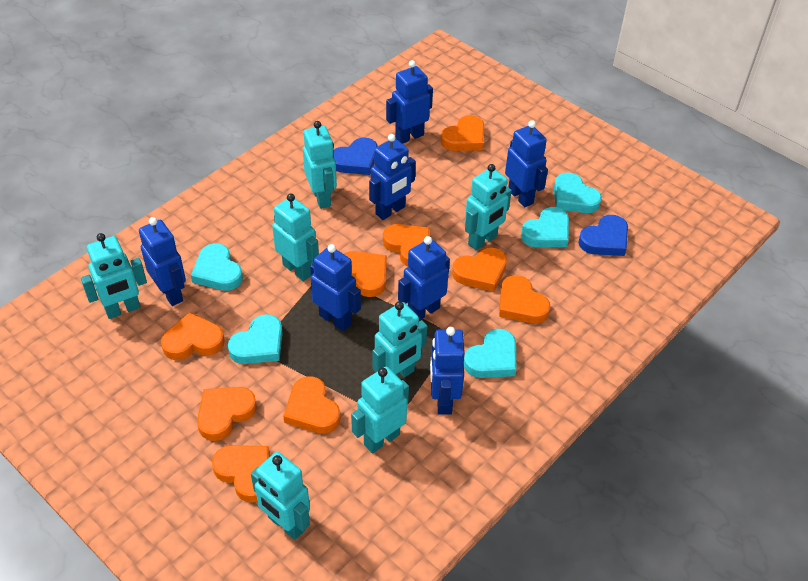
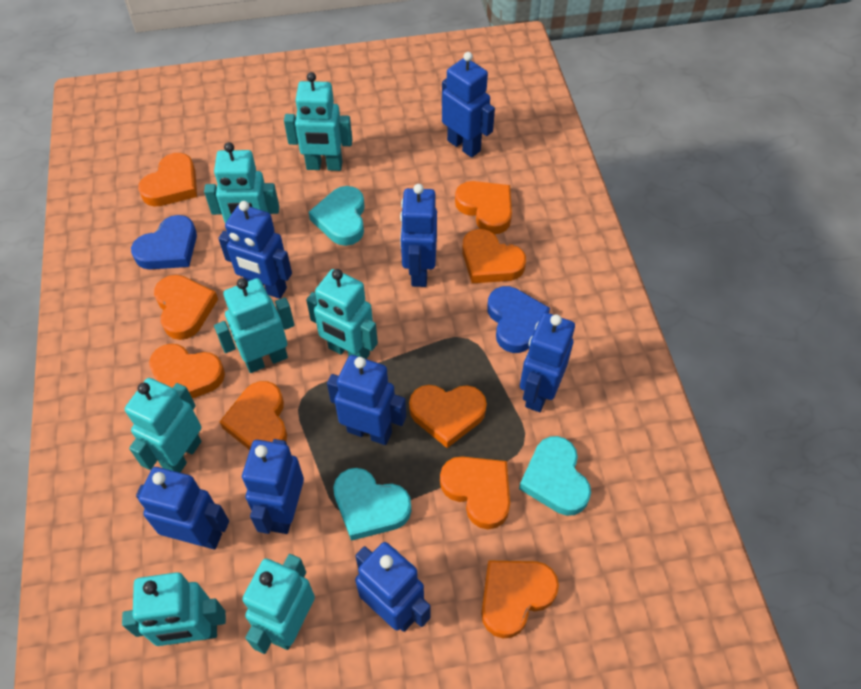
blue robot: [139,217,186,306] [310,244,361,331] [369,134,416,220] [386,60,433,144] [398,236,450,321] [430,327,465,415] [505,120,548,207] = 7 -> [136,467,229,550] [218,201,292,299] [242,439,304,534] [327,355,406,445] [355,542,431,632] [400,184,437,287] [442,52,495,158] [520,312,575,412] = 8
turquoise heart: [191,243,243,291] [228,314,283,364] [464,329,516,378] [521,207,569,247] [554,172,602,213] = 5 -> [309,186,365,246] [333,468,411,541] [519,436,591,516] = 3

